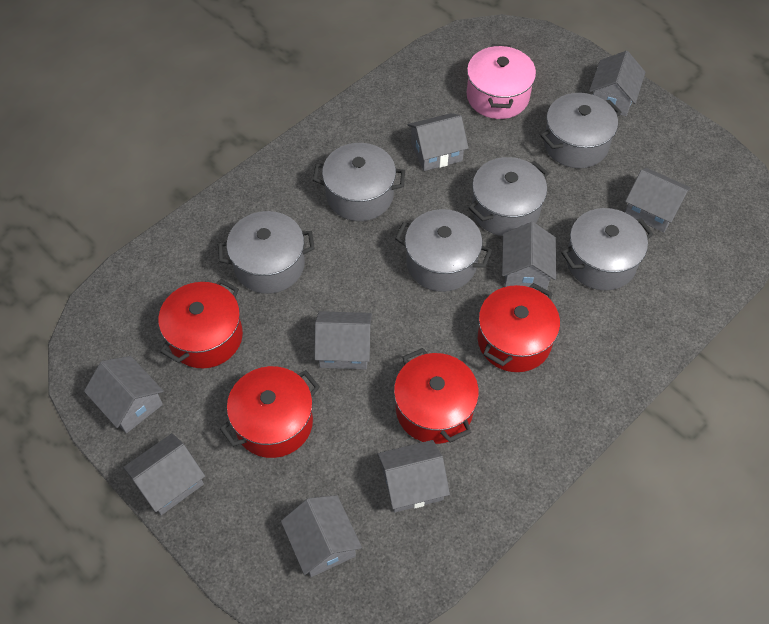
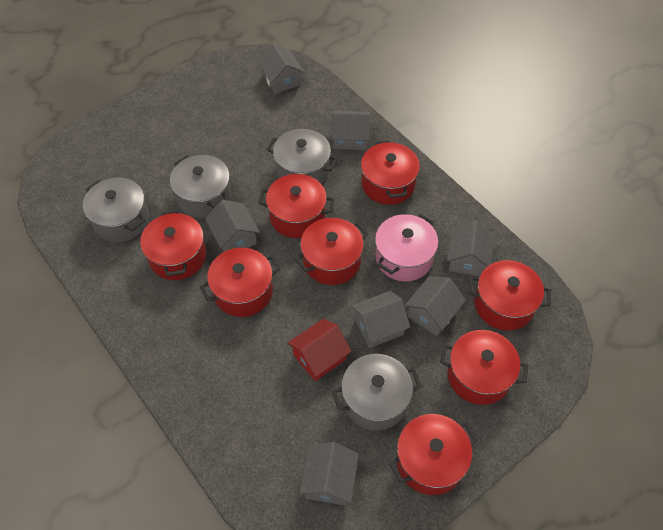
grey house: [84,356,164,433] [123,433,205,515] [281,495,362,577] [315,311,372,369] [377,440,450,512] [408,113,469,171] [502,222,556,290] [589,51,646,116] [625,168,691,232] = 9 -> [205,200,260,252] [257,43,304,94] [299,442,359,506] [331,111,370,150] [351,291,410,348] [404,276,466,336] [447,220,494,276] = 7
grey pot: [218,211,315,294] [313,143,405,221] [395,209,492,292] [469,157,549,236] [540,93,621,168] [561,208,653,290] = 6 -> [83,178,149,242] [170,155,231,218] [266,129,338,184] [332,354,421,431] = 4
red house: none = 0 -> [288,319,352,381] = 1
red pot: [158,279,243,368] [220,366,320,458] [394,348,479,444] [478,283,560,372] = 4 -> [140,210,206,280] [200,248,280,317] [258,174,335,238] [295,218,368,285] [361,140,420,205] [389,414,478,495] [440,330,528,405] [469,260,551,331] = 8

